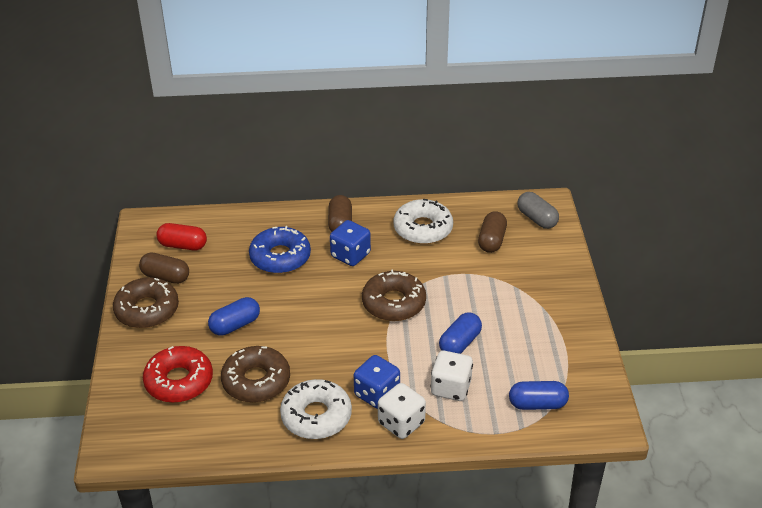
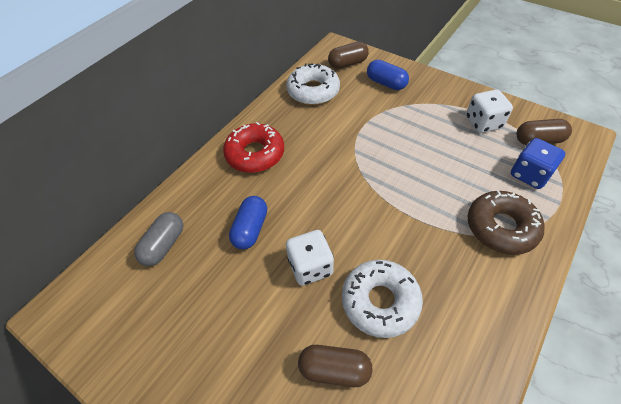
blue capsule: [208,297,260,336] [439,312,482,354] [509,381,569,410] = 3 -> [229,196,267,250] [367,60,409,90] = 2
blue dice: [330,220,371,266] [354,355,400,409] = 2 -> [511,138,565,189] = 1
blue donut: [249,226,311,274] = 1 -> none = 0
brown donut: [113,278,179,328] [221,346,290,403] [362,270,426,321] = 3 -> [467,191,545,255] = 1
red capsule: [156,223,207,251] = 1 -> none = 0

